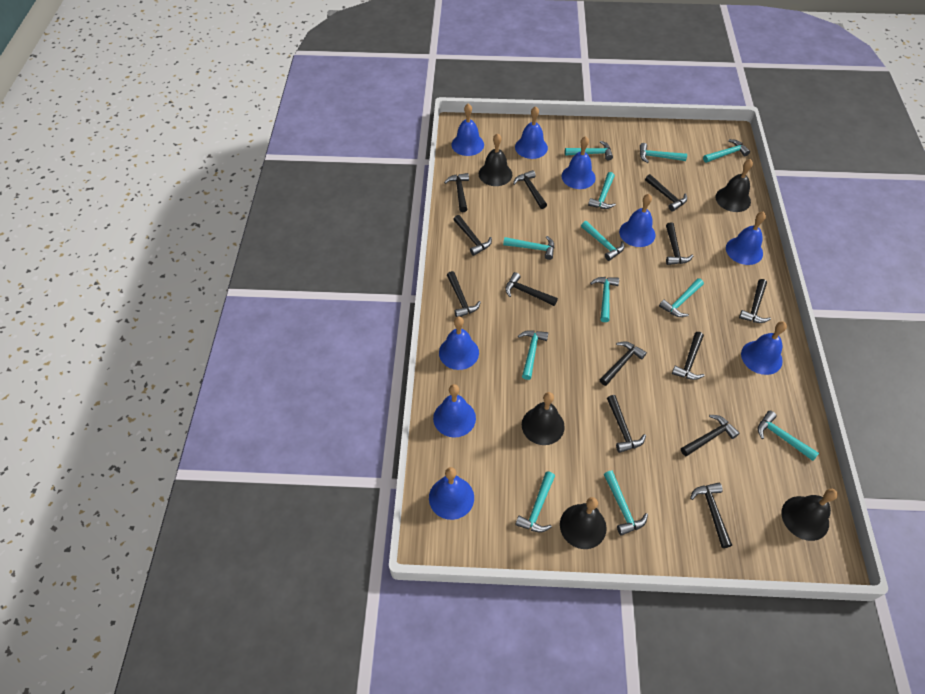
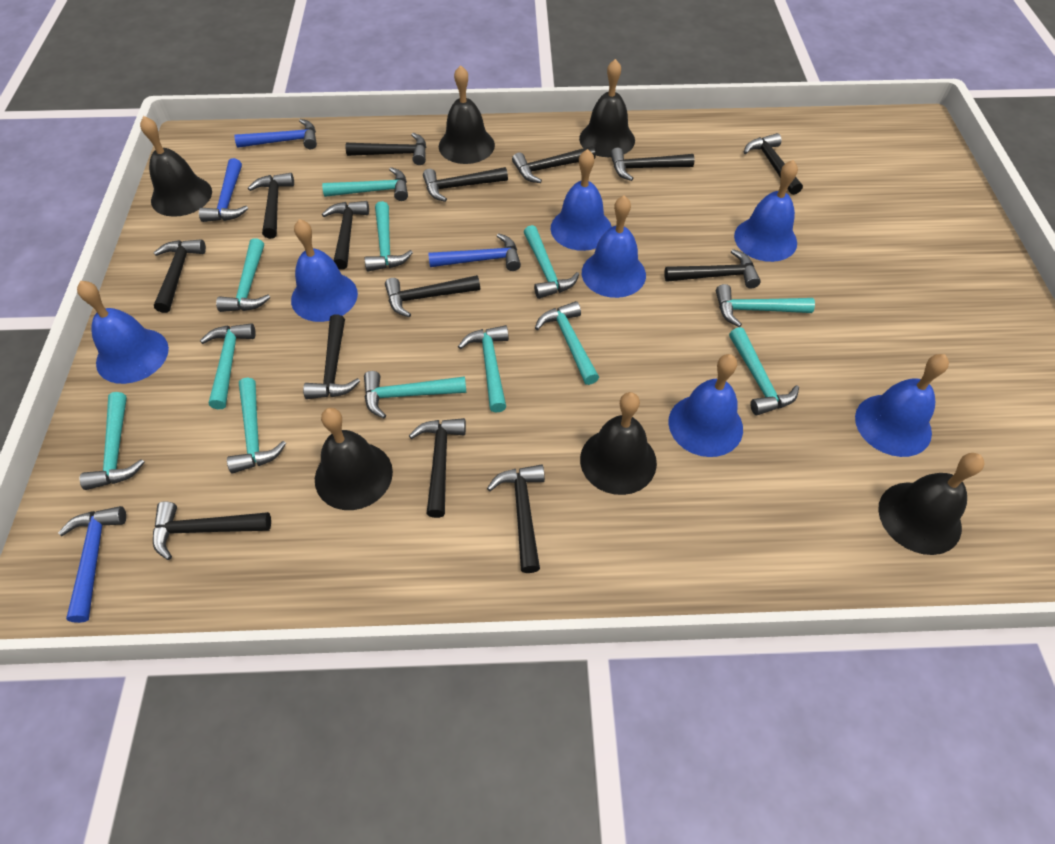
black bell: [479,133,512,186] [522,392,565,445] [560,497,607,549] [716,159,753,212] [782,489,838,541] = 5 -> [140,116,212,217] [315,408,393,510] [439,65,495,164] [579,59,635,157] [580,392,657,495] [878,453,985,555] = 6
black hammer: [444,173,469,212] [447,271,481,317] [453,215,492,256] [505,272,558,306] [513,170,547,209] [599,341,647,386] [607,395,646,453] [645,174,687,212] [666,222,693,265] [672,332,705,380] [681,415,740,456] [690,483,732,548] [739,279,771,323] = 13 -> [153,501,271,560] [154,239,206,313] [248,173,294,239] [303,315,360,399] [322,201,369,270] [346,133,426,165] [385,275,480,317] [409,418,466,518] [423,167,508,202] [487,464,545,573] [512,146,596,183] [610,148,695,181] [664,249,761,289] [744,133,803,195] = 14
blue bell: [429,467,474,520] [433,384,476,438] [439,316,479,370] [452,104,484,156] [515,106,548,159] [562,136,596,189] [619,194,656,247] [726,212,766,265] [741,321,787,375] = 9 -> [77,281,169,384] [291,219,358,322] [551,149,612,251] [582,195,646,298] [668,354,743,457] [734,160,798,262] [855,354,949,457] = 7
blue hammer: none = 0 -> [58,506,126,623] [199,158,248,222] [234,119,317,149] [428,233,521,271] = 4

